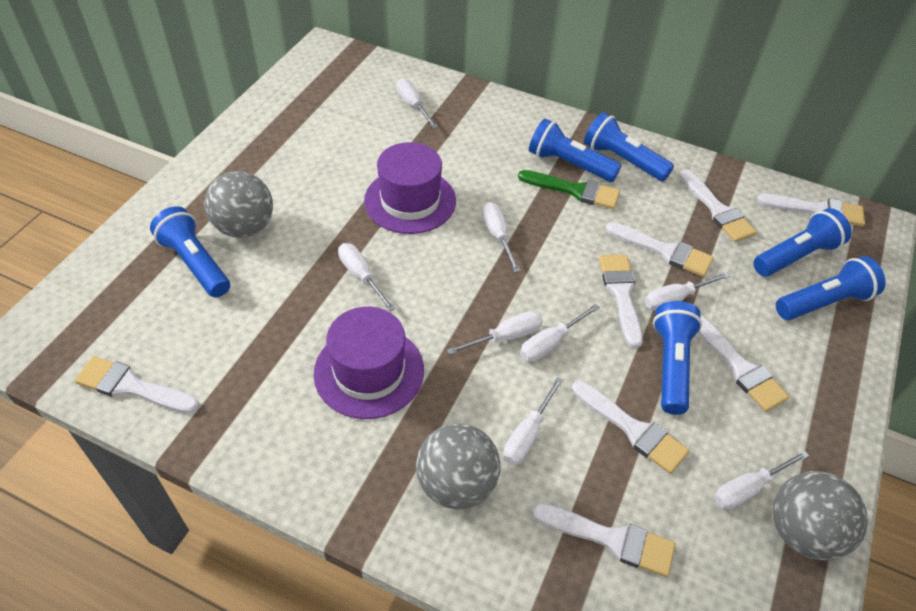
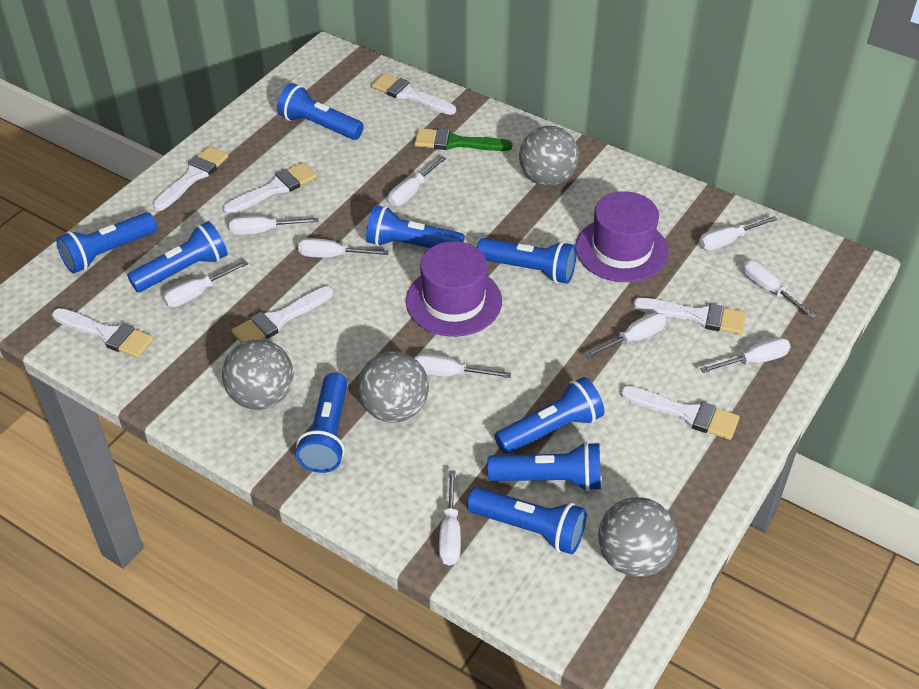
blue flashlight: [150,206,230,297] [529,118,621,182] [584,112,674,181] [653,301,702,415] [753,208,852,276] [776,256,886,320] = 6 -> [56,212,157,273] [127,221,228,292] [277,83,364,140] [296,373,348,473] [366,205,465,248] [467,487,586,554] [477,238,576,284] [487,442,601,491] [495,377,604,454] = 9
grey ball: [204,171,273,238] [416,423,500,510] [772,471,868,560] = 3 -> [222,339,294,410] [358,351,429,423] [519,126,579,186] [598,497,678,577] = 4
white brush: [75,356,199,414] [532,503,676,577] [572,381,689,474] [599,255,643,348] [606,222,714,277] [679,170,757,242] [698,315,790,412] [757,194,865,226] = 8 -> [52,308,154,358] [153,146,228,211] [223,162,317,215] [231,286,334,343] [371,73,456,115] [620,386,740,440] [633,298,746,335] = 7
white screwdriver: [338,243,395,312] [396,78,438,128] [447,311,543,355] [482,202,520,272] [503,377,563,465] [520,304,600,362] [645,272,730,311] [714,450,809,510] = 8 -> [163,260,248,307] [229,216,319,235] [298,238,389,258] [388,156,446,206] [414,354,511,378] [439,471,461,566] [584,312,666,358] [699,216,778,251] [700,337,791,373] [743,260,816,319] = 10

